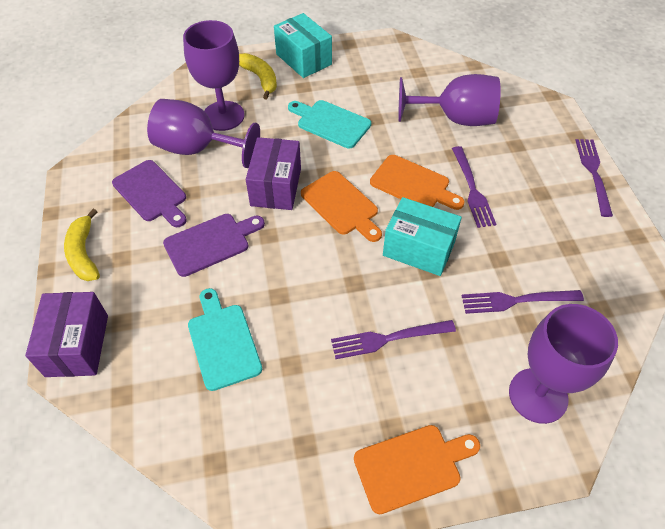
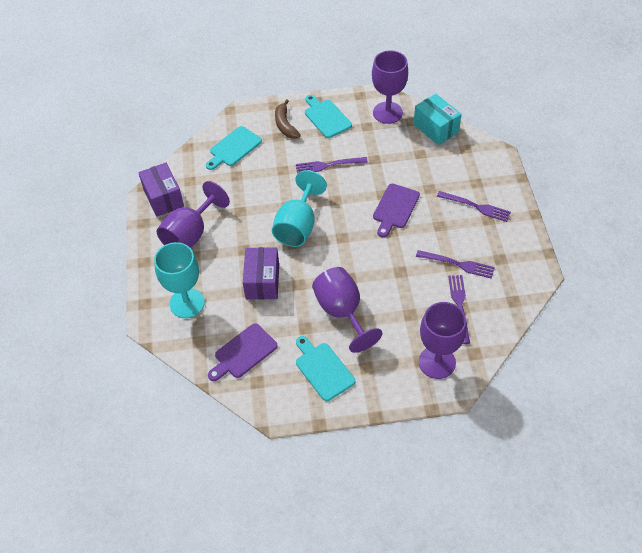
brown banana: none = 0 -> [275,99,301,139] = 1
orange cutting board: [301,171,382,242] [354,425,480,514] [370,155,465,210] = 3 -> none = 0
turquoise box: [274,13,332,78] [383,197,462,276] = 2 -> [414,94,462,145] = 1
turquoise cutting board: [188,288,262,391] [288,100,371,149] = 2 -> [206,126,262,170] [296,336,355,401] [305,95,352,138] = 3
turquoise goblet: none = 0 -> [154,242,205,318] [272,170,327,247] = 2
yellow banana: [64,209,100,281] [239,53,277,99] = 2 -> none = 0

